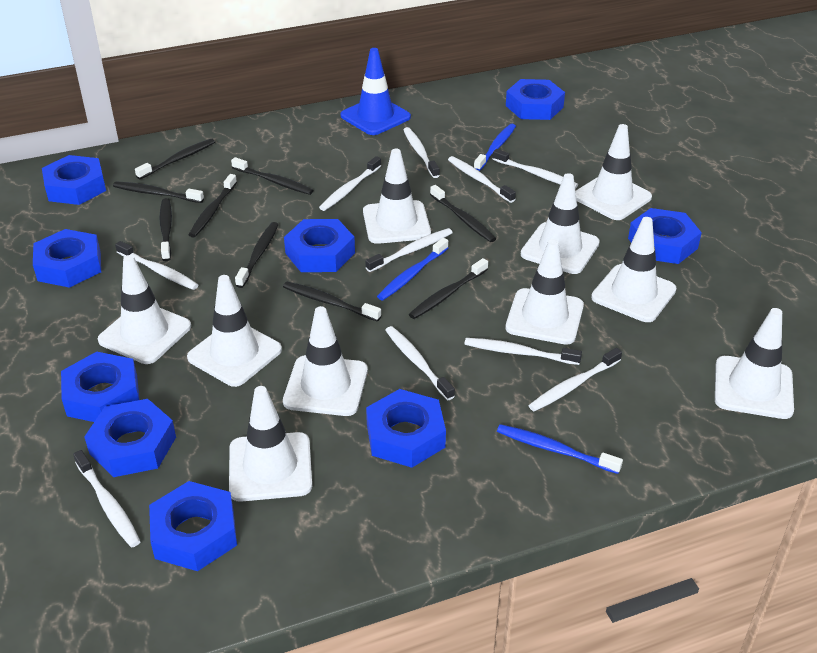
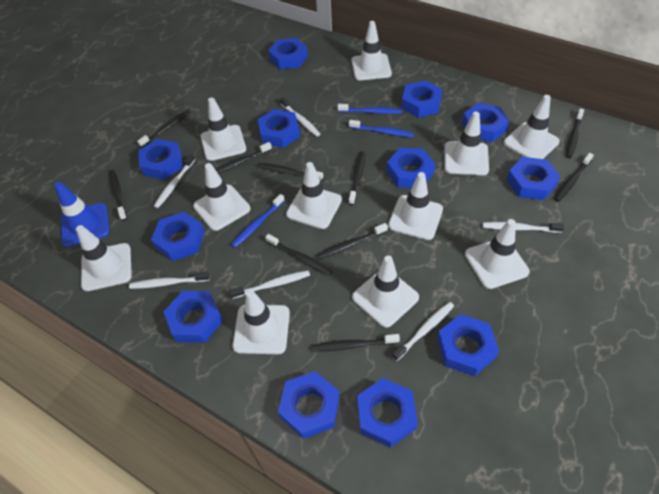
black toothbrush: [113,182,204,203] [135,139,215,179] [159,198,172,261] [189,174,237,238] [231,157,313,195] [235,222,279,288] [283,282,381,322] [409,258,488,319] [430,185,496,242] = 9 -> [109,170,127,221] [137,110,191,148] [215,142,272,174] [257,162,323,181] [265,234,332,276] [312,334,400,352] [317,223,388,259] [349,151,365,205] [554,153,594,202] [566,108,584,158] = 10
blue nut: [33,229,101,288] [42,155,106,205] [61,352,140,422] [84,399,176,477] [149,481,237,571] [284,219,355,272] [366,389,446,468] [506,79,565,120] [628,208,702,264] = 9 -> [138,139,183,180] [151,212,205,261] [164,291,223,343] [258,109,300,148] [268,38,308,70] [278,371,339,439] [357,378,418,448] [387,148,435,188] [401,80,442,118] [437,314,499,376] [462,103,509,142] [506,157,561,200] = 12
white toothbrush: [73,450,141,547] [115,241,198,290] [319,156,381,211] [365,228,453,272] [385,326,455,400] [403,127,440,178] [448,156,516,203] [465,338,582,365] [493,149,578,189] [528,348,622,412] = 10 -> [129,272,210,289] [154,154,195,208] [230,270,310,299] [280,97,320,137] [392,302,454,361] [483,222,564,233] = 6
white traffic cone: [98,255,191,364] [187,275,282,387] [229,386,312,502] [283,306,368,416] [363,149,431,244] [506,239,584,345] [521,173,600,274] [576,124,652,220] [591,217,677,322] [715,308,794,419] = 10 -> [76,225,132,291] [193,163,250,231] [201,97,246,161] [232,290,290,354] [286,162,342,229] [351,21,392,80] [352,256,419,328] [388,172,443,240] [444,112,489,175] [465,219,530,289] [503,95,560,159] = 11

